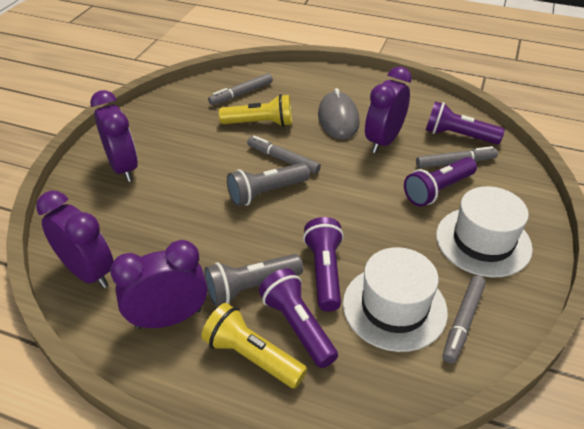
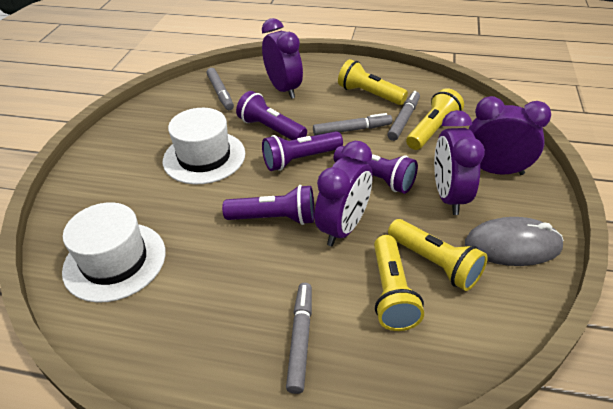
grey flashlight: [204,254,303,306] [227,163,310,207] = 2 -> none = 0
yellow flashlight: [201,303,307,388] [219,94,292,127] = 2 -> [338,59,408,105] [374,235,424,331] [388,219,488,291] [406,88,464,150] = 4

